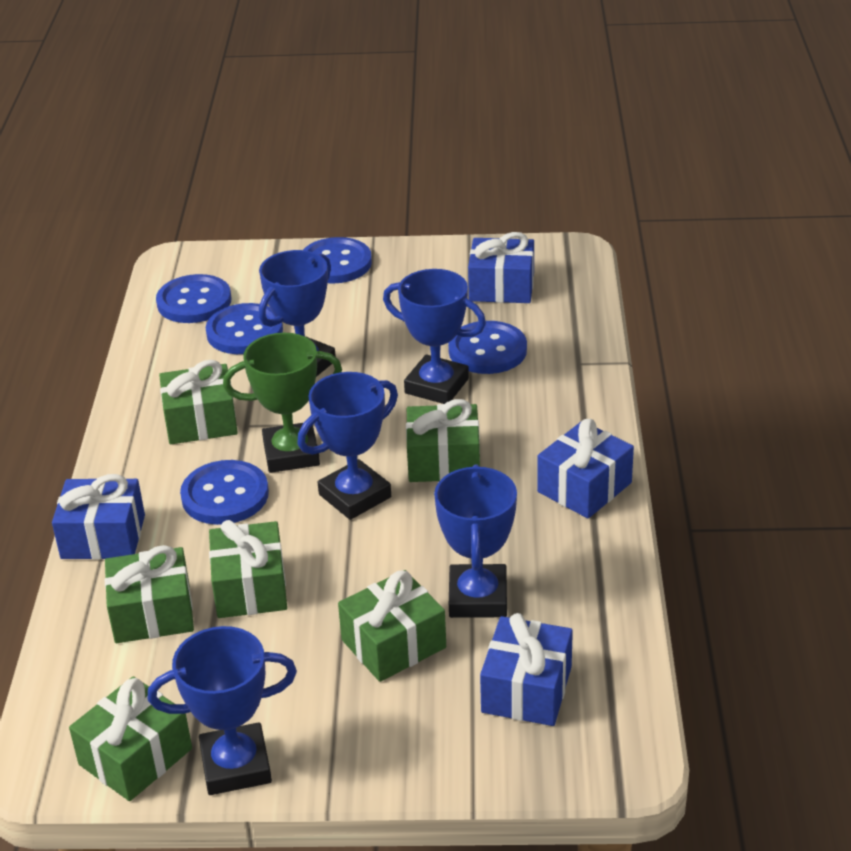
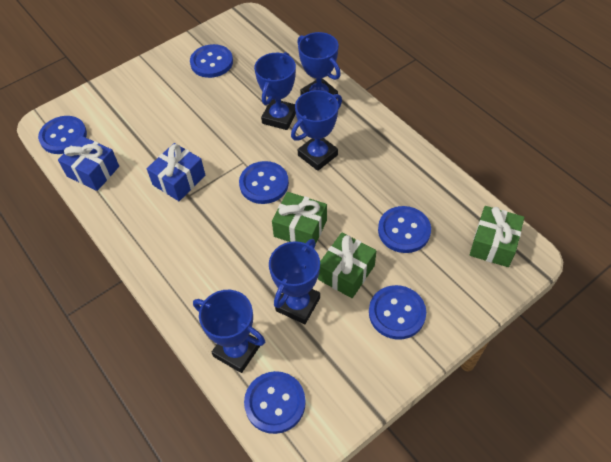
blue button: [156,274,231,323] [180,460,269,525] [206,303,283,354] [303,237,372,284] [448,321,527,374] = 5 -> [38,116,87,154] [190,44,233,78] [239,161,289,204] [244,371,306,434] [369,285,426,340] [378,206,431,253] = 6
blue gift: [52,474,145,560] [468,232,534,303] [480,613,573,726] [537,419,634,518] = 4 -> [58,136,119,191] [147,143,205,201] = 2
green gift: [69,676,192,801] [105,545,194,643] [159,360,238,444] [209,520,287,618] [338,570,446,682] [406,399,480,482] = 6 -> [272,192,327,245] [318,233,376,298] [470,206,524,267] = 3
green trophy: [223,333,342,473] = 1 -> none = 0

